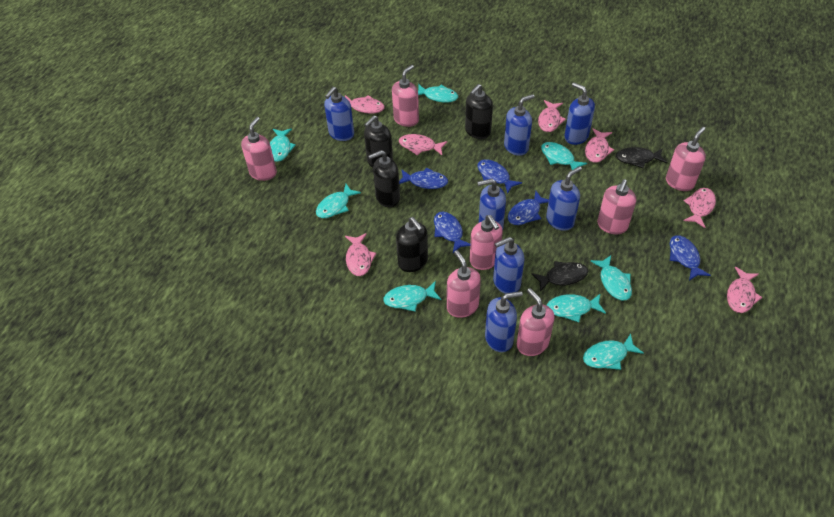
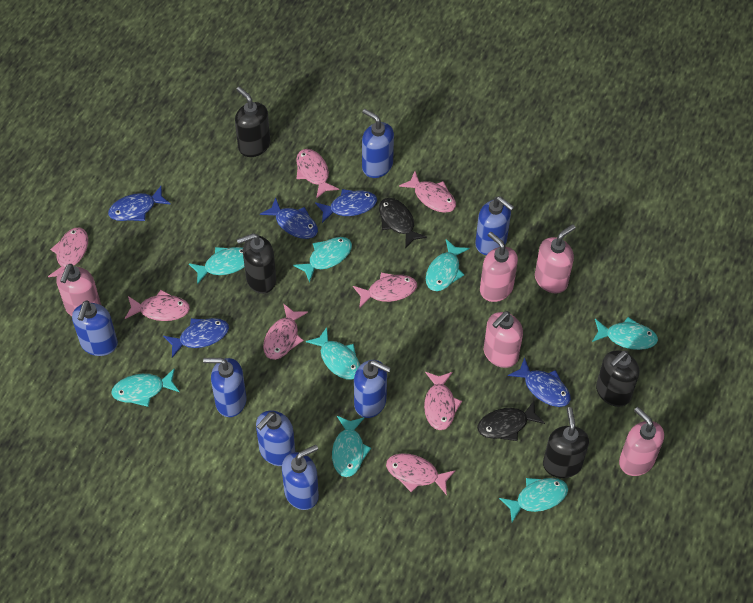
pink fish: [345,95,385,113] [345,233,376,276] [399,134,447,155] [538,100,566,132] [585,128,614,163] [683,188,716,228] [727,267,762,313] = 7 -> [48,228,88,277] [125,290,190,321] [263,304,308,360] [296,149,339,199] [353,272,417,308] [386,453,456,495] [399,171,456,213] [424,372,462,430] = 8
pink soap dispenser: [241,117,277,181] [392,65,419,127] [447,250,481,318] [470,215,503,270] [517,288,554,356] [597,179,636,234] [666,127,706,191] = 7 -> [56,264,101,316] [480,232,518,302] [484,311,523,368] [535,224,576,293] [619,407,664,476] = 5

